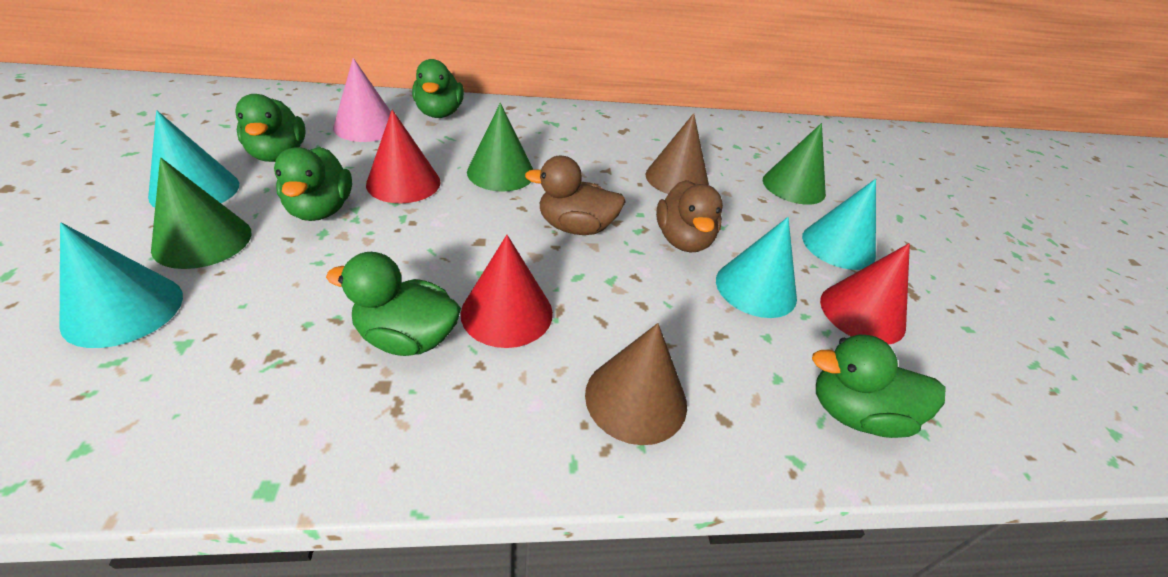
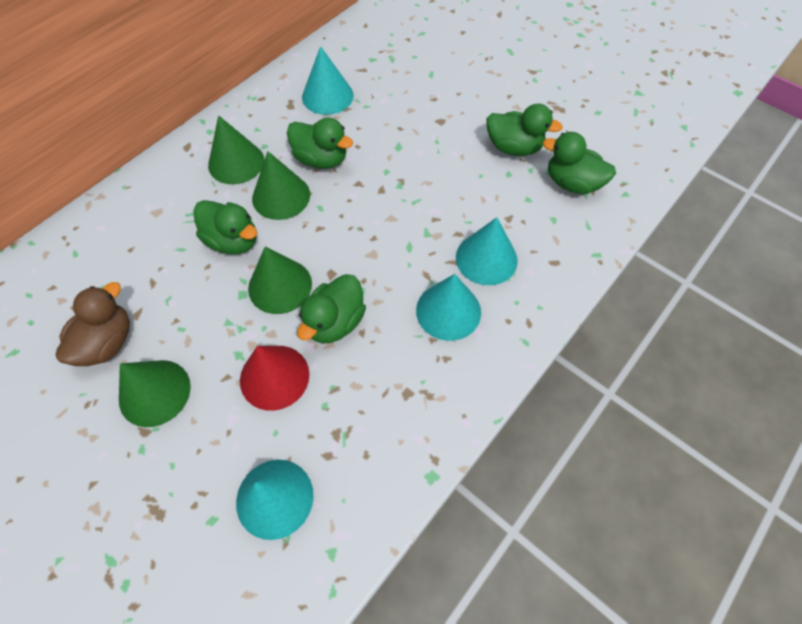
brown cone: [585,323,687,445] [646,113,709,194] = 2 -> none = 0
brown duck: [525,156,626,235] [656,180,723,253] = 2 -> [56,282,130,366] = 1
green cone: [151,158,252,269] [467,103,533,192] [763,123,826,205] = 3 -> [119,360,191,427] [208,115,264,184] [248,247,312,314] [252,151,310,220] = 4
pink cone: [333,58,391,142] = 1 -> none = 0
red cone: [366,110,440,203] [461,235,553,348] [820,243,910,345] = 3 -> [240,346,310,411] = 1

